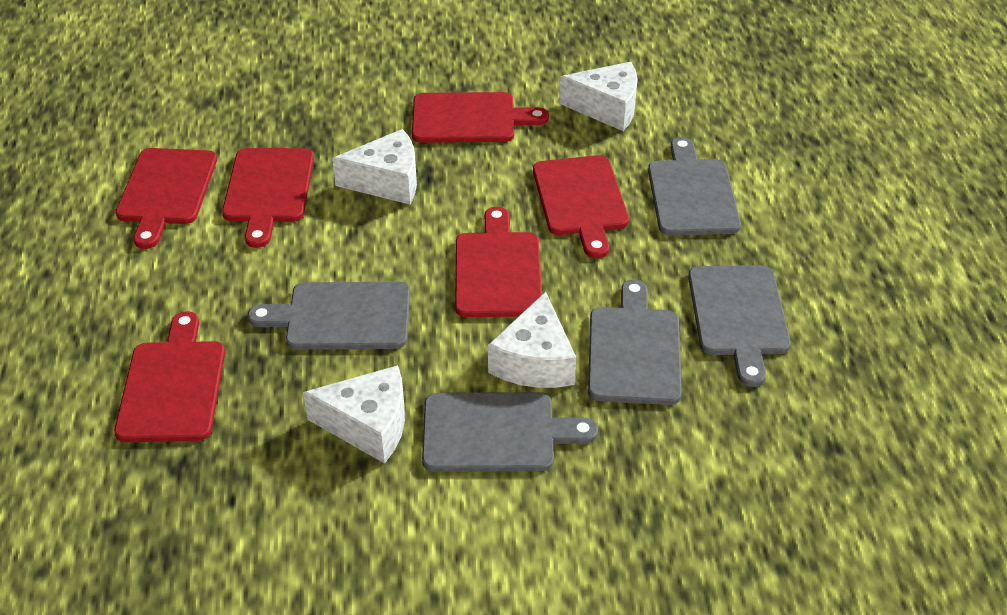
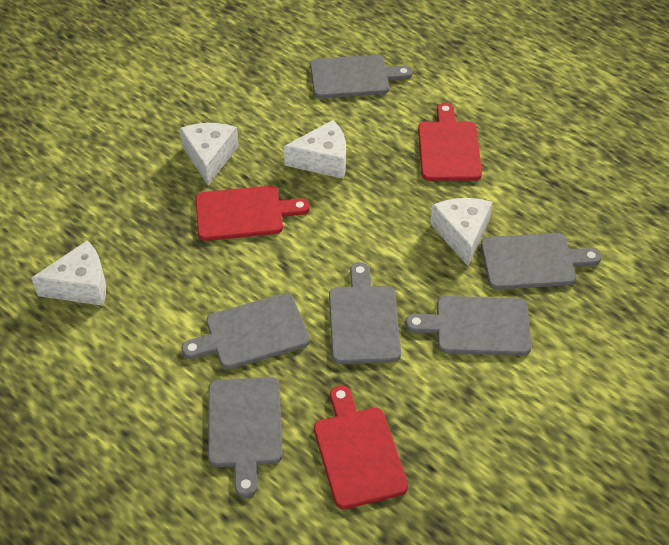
grey cutting board: [248,282,410,350] [422,392,598,472] [588,279,682,405] [648,137,741,236] [688,265,791,387] = 5 -> [182,293,310,369] [208,377,283,498] [310,55,412,98] [329,262,401,364] [405,296,531,356] [481,233,601,290] = 6
red cutting board: [114,311,225,442] [116,148,217,249] [222,148,314,248] [412,92,549,143] [455,207,542,317] [533,155,629,258] = 6 -> [195,186,310,241] [314,385,408,509] [418,103,482,181] = 3

